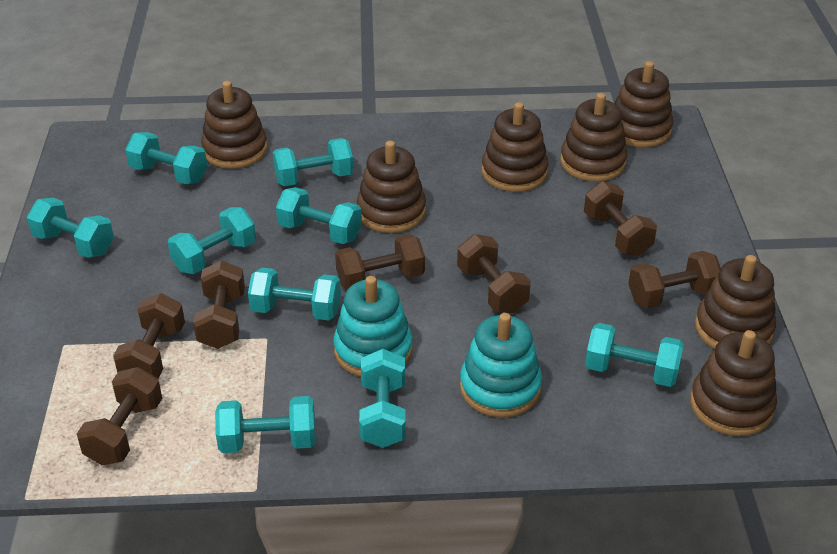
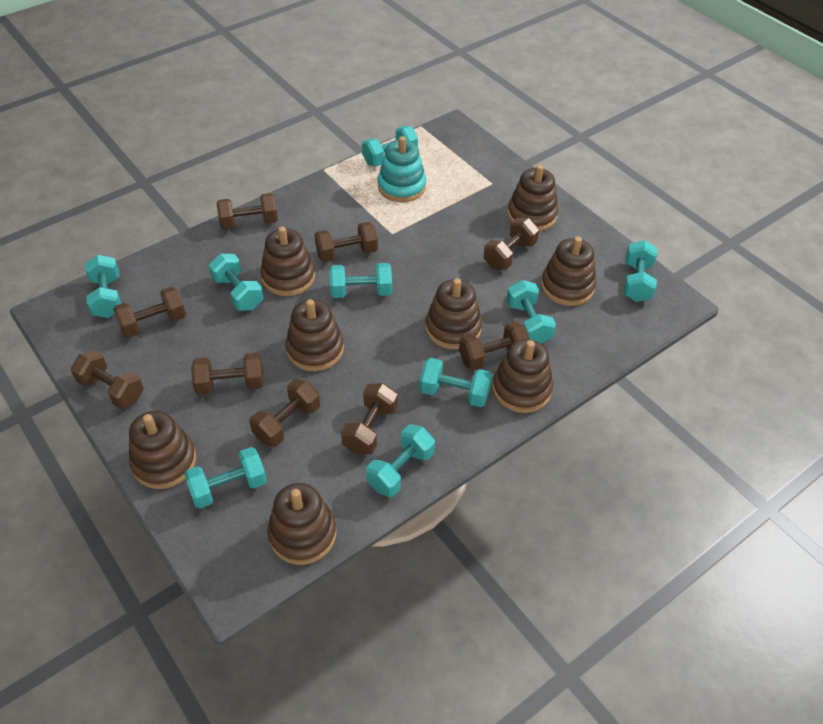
brown dumbbell: [77,367,162,465] [113,293,185,379] [193,261,245,349] [335,234,425,290] [457,234,531,313] [584,181,657,256] [628,251,721,309] = 7 -> [71,350,144,409] [113,287,186,338] [191,353,264,395] [217,193,278,230] [250,379,320,447] [314,222,378,262] [341,383,398,455] [459,321,529,370] [484,218,539,270] = 9
brown stacking toy: [201,81,267,169] [357,141,426,233] [482,102,548,192] [560,93,627,182] [614,61,673,147] [690,330,777,436] [695,255,776,349] = 7 -> [129,411,197,489] [260,226,315,296] [267,483,336,565] [285,299,344,371] [426,278,482,349] [492,339,553,413] [507,165,558,231] [541,236,596,306] = 8
turquoise stacking toy: [333,276,413,377] [460,313,542,418] = 2 -> [378,136,426,202] = 1

